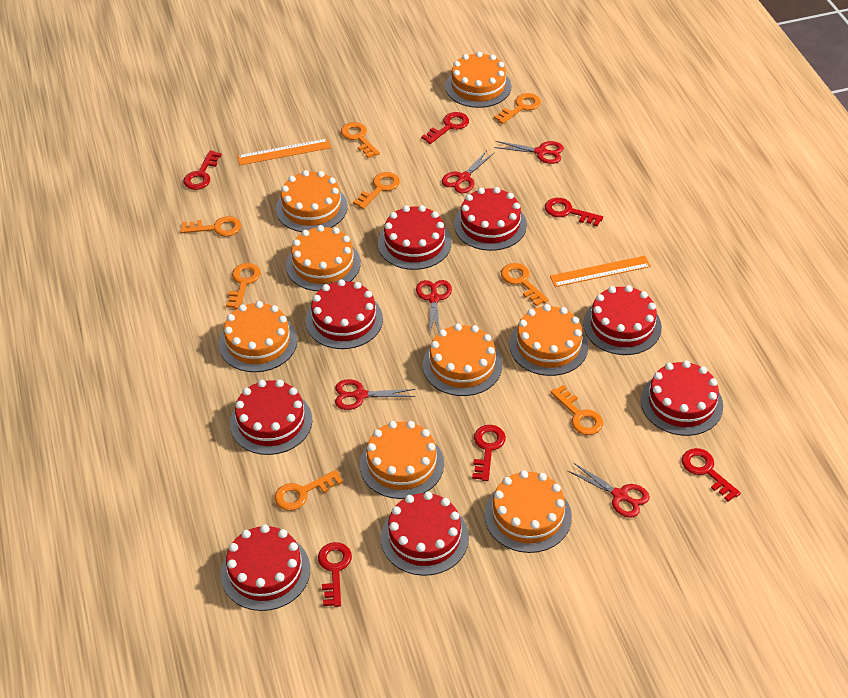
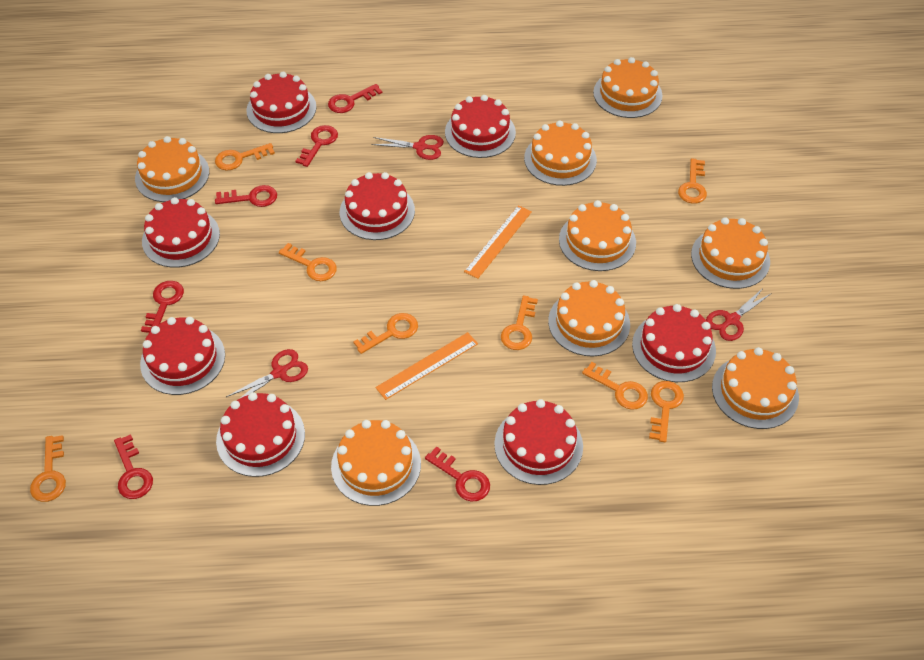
red scissors: [335,379,415,410] [416,280,452,336] [442,150,495,193] [494,141,564,164] [568,463,650,518] = 5 -> [226,349,308,399] [372,135,444,160] [706,287,772,341] = 3

